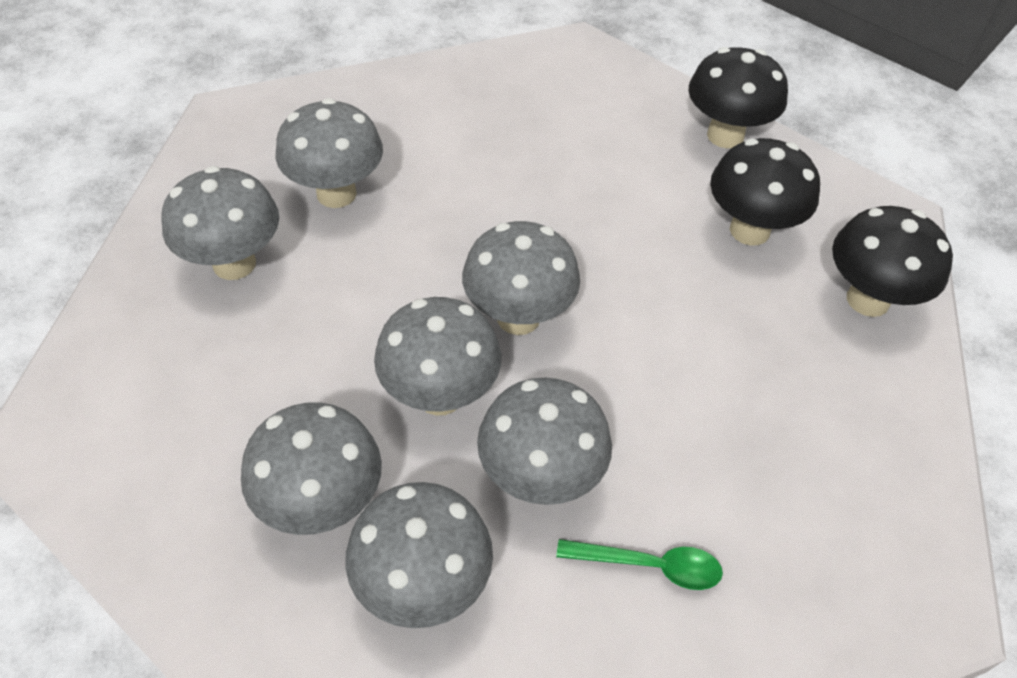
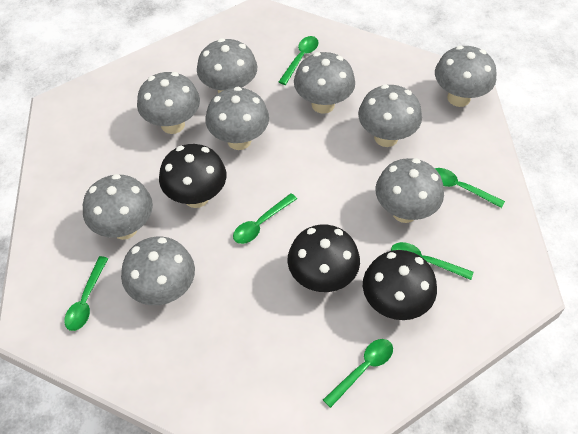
green spoon: [556,539,723,590] = 1 -> [64,256,108,331] [233,193,297,244] [279,36,319,85] [323,339,393,408] [391,242,473,280] [435,168,505,208] = 6
grey mushroom: [162,166,279,280] [241,402,382,535] [275,98,383,208] [345,482,493,628] [374,297,501,416] [462,221,580,335] [477,378,612,505] = 7 -> [83,174,153,240] [121,237,195,305] [137,72,200,134] [197,38,257,93] [205,87,269,150] [294,52,355,114] [358,84,422,147] [376,158,444,223] [435,46,496,107] = 9

